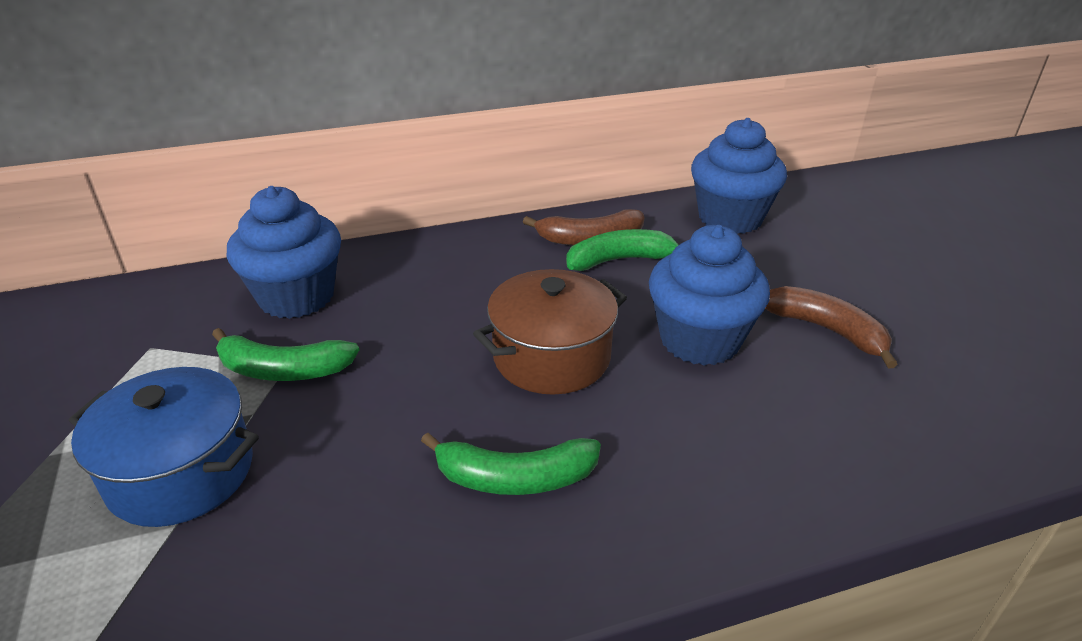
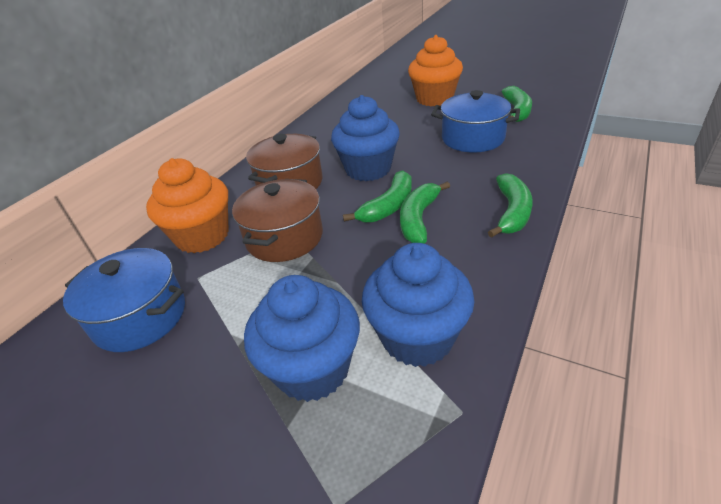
blue pot: [69,367,259,527] = 1 -> [63,248,185,352] [431,90,520,152] = 2
brown banana: [523,209,644,245] [765,286,898,368] = 2 -> none = 0
brown pot: [473,269,627,395] = 1 -> [232,179,323,262] [246,134,323,189] = 2
green banana: [212,328,359,381] [421,432,601,495] [566,229,678,271] = 3 -> [343,170,412,223] [400,182,450,243] [488,173,533,238] [501,86,532,123] = 4
orange cupcake: none = 0 -> [146,158,229,253] [408,35,463,106] = 2

